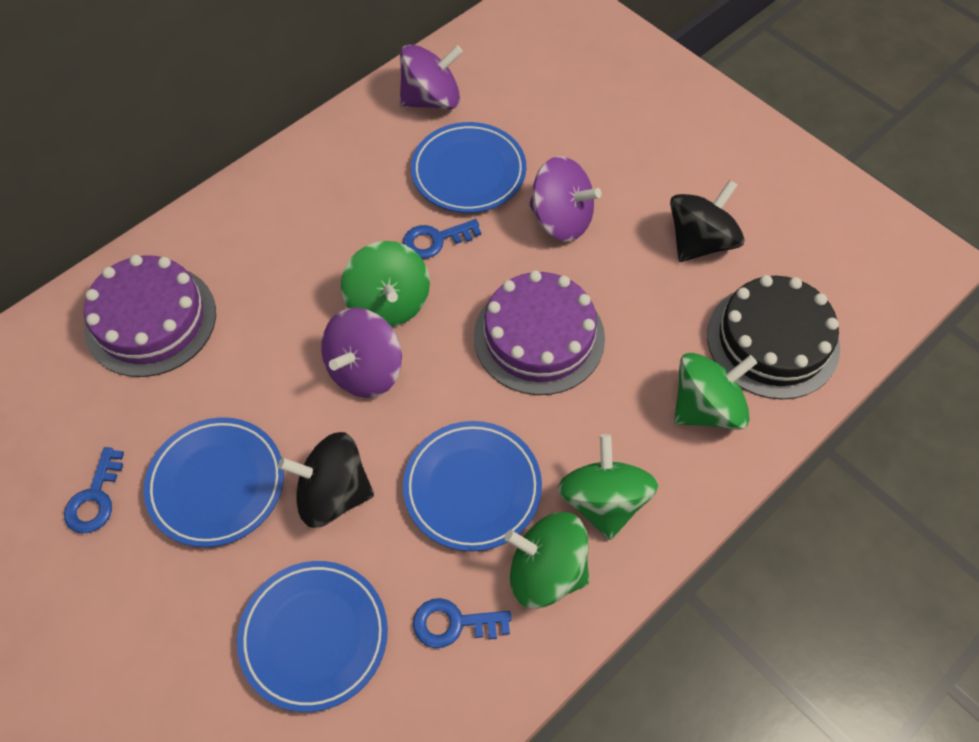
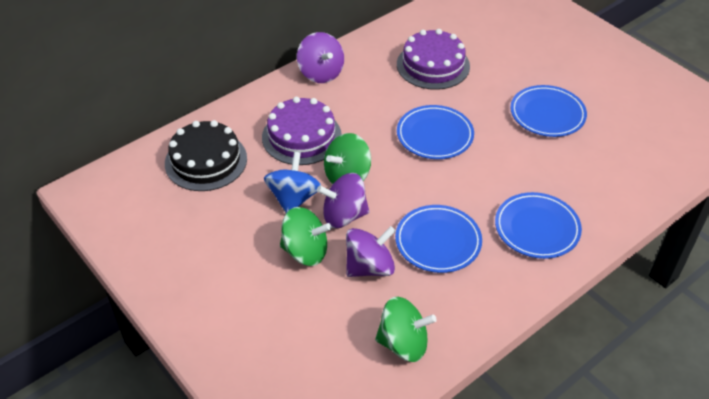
black spinning top: [278,432,374,528] [670,180,744,262] = 2 -> none = 0
blue key: [64,447,124,533] [403,219,481,259] [413,598,512,648] = 3 -> none = 0
blue spinning top: none = 0 -> [264,152,321,213] = 1
green spinning top: [341,241,430,327] [504,512,589,608] [558,434,658,540] [674,353,757,430] = 4 -> [280,207,331,266] [324,133,371,184] [375,297,437,362] = 3

